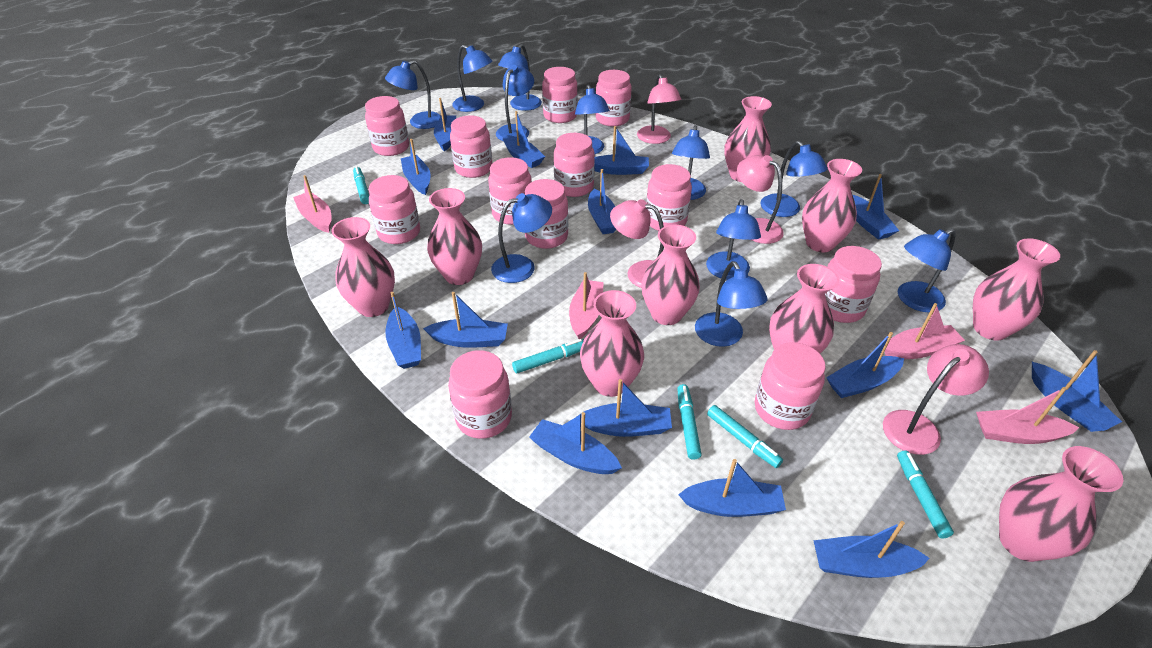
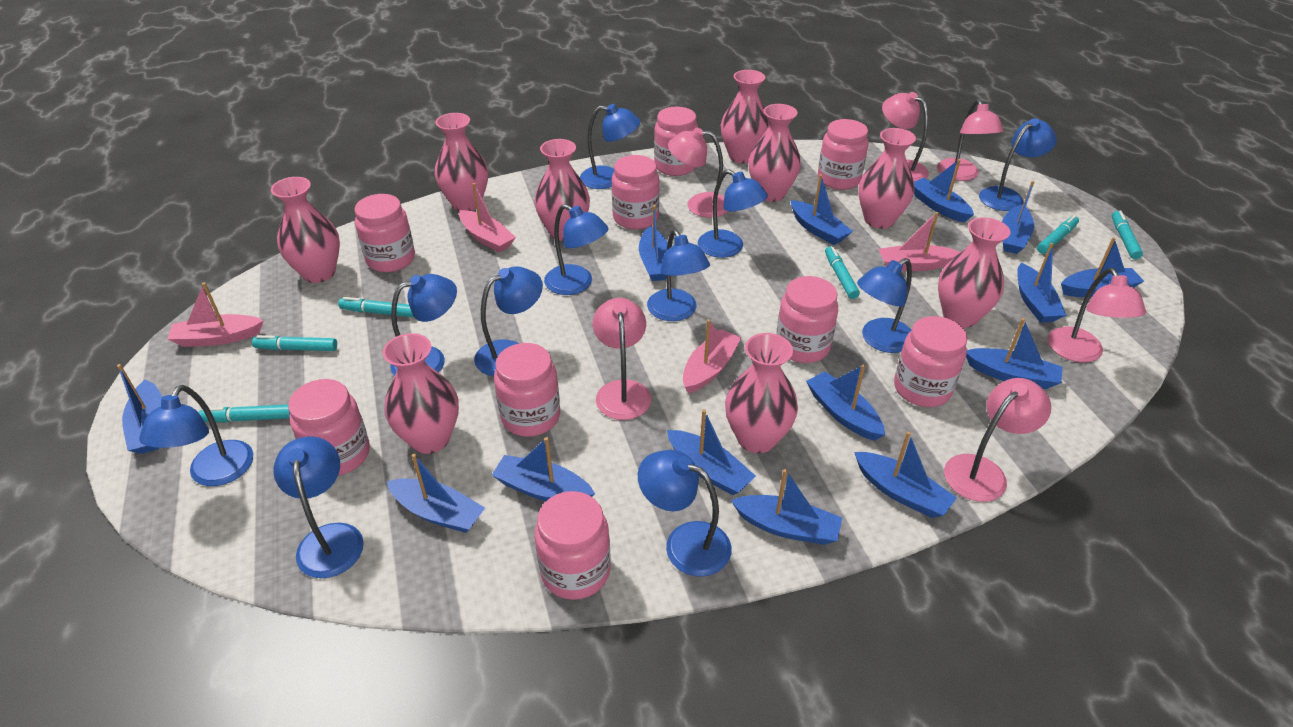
pink jar: [365,96,409,156] [368,175,420,244] [448,350,512,439] [450,115,492,178] [488,157,532,225] [525,179,568,249] [542,67,578,123] [554,133,595,197] [595,70,632,127] [646,164,692,231] [755,342,826,430] [825,246,882,323] = 12 -> [288,379,370,476] [355,194,415,272] [494,343,560,437] [535,491,611,600] [612,155,659,229] [654,107,698,176] [776,276,838,363] [818,119,869,190] [894,316,967,407] = 9
pink lamp: [610,199,664,288] [637,74,681,144] [737,155,784,244] [883,344,989,455] = 4 -> [593,298,651,420] [668,128,728,218] [882,92,929,181] [937,99,1003,181] [944,378,1051,502] [1048,268,1146,362] = 6
turquoise marker: [353,166,369,204] [512,339,584,373] [677,384,702,460] [707,405,783,468] [897,450,954,539] = 5 -> [199,405,290,422] [252,335,337,351] [338,297,414,317] [825,246,860,299] [1037,215,1079,254] [1112,210,1143,259] = 6

